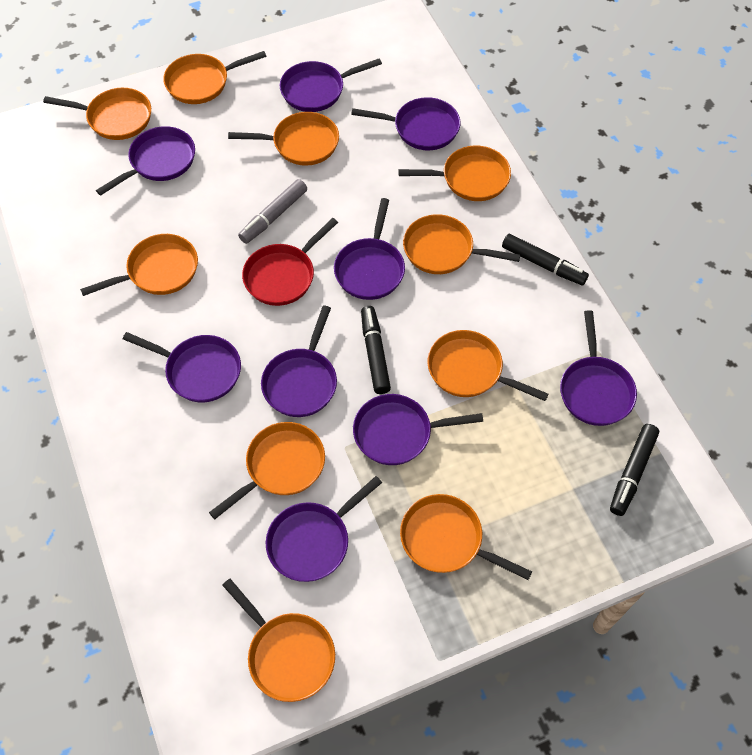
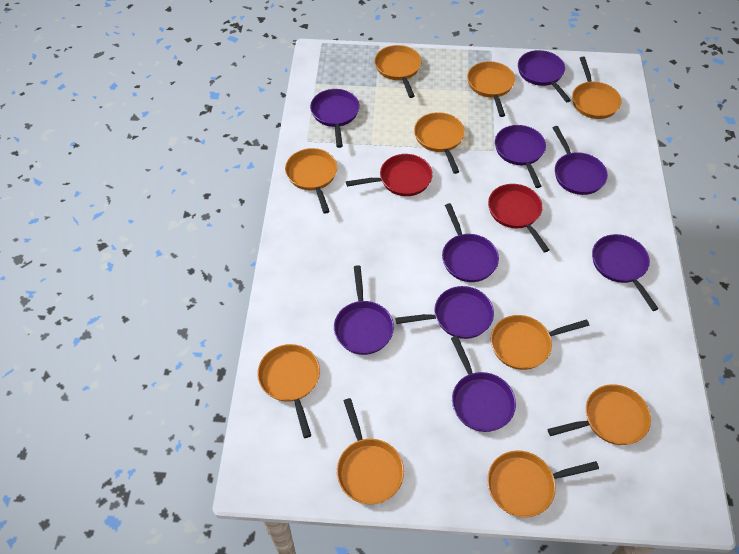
black marker: [361,306,391,394] [502,234,589,285] [610,424,659,516] = 3 -> none = 0
grey marker: [238,179,307,244] = 1 -> none = 0
red pan: [242,218,338,306] = 1 -> [346,154,433,196] [488,184,549,252] = 2

